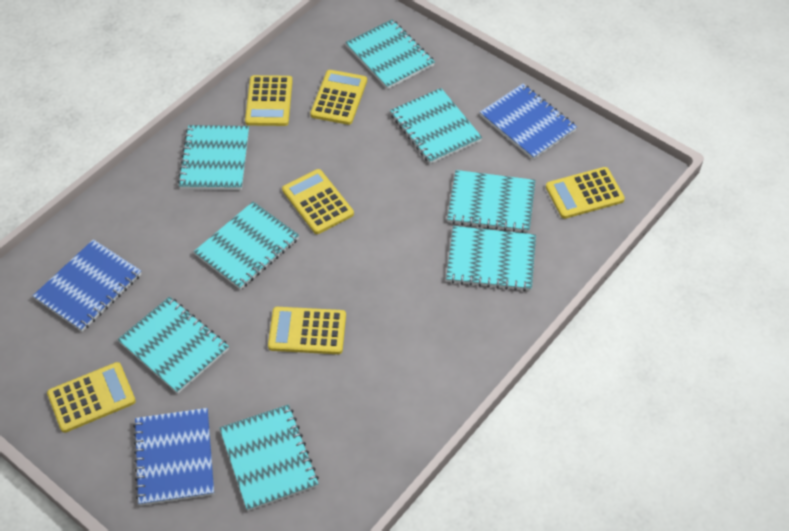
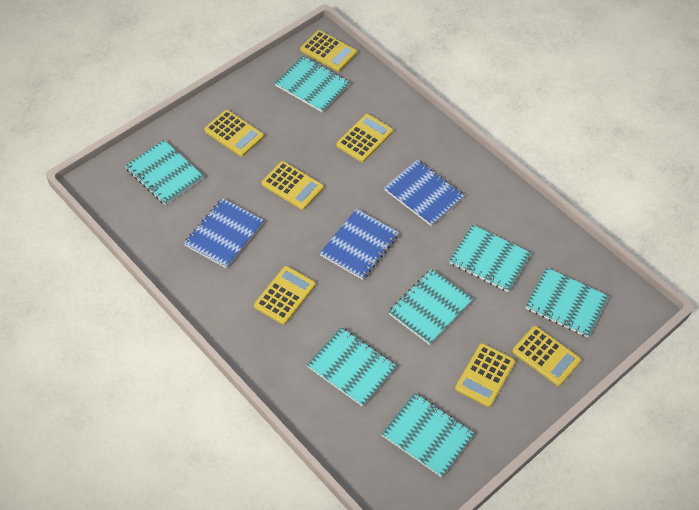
turquoise notebook: [118,297,229,394] [178,125,249,190] [194,202,299,290] [220,404,319,511] [345,19,435,89] [390,88,482,164] [446,226,536,291] [447,170,536,233] = 8 -> [125,140,204,205] [274,56,350,112] [307,327,396,407] [381,393,474,477] [389,269,473,345] [449,225,531,292] [526,268,609,338] = 7
yellow calculator: [47,362,136,433] [245,75,293,126] [268,307,346,354] [282,169,354,234] [310,70,367,125] [546,167,625,219] = 6 -> [204,110,264,156] [254,266,316,325] [262,161,324,210] [300,30,357,72] [336,114,393,162] [455,343,515,407] [512,326,581,386] = 7

